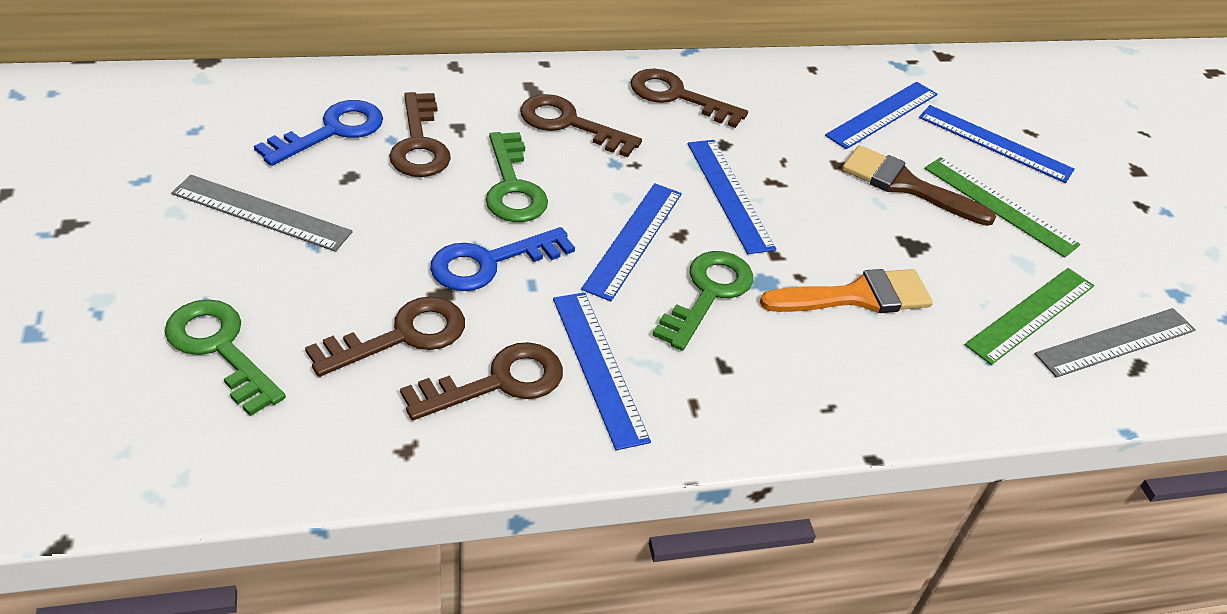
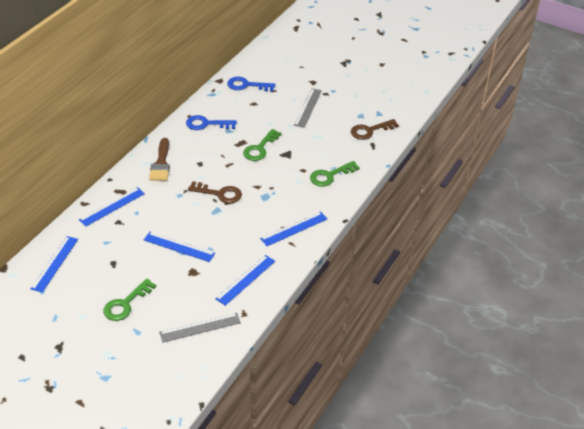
brown key: [305,296,465,377] [389,92,451,177] [400,342,563,420] [520,94,642,157] [631,69,748,128] = 5 -> [188,181,242,204] [351,119,399,140] = 2
green ruler: [924,157,1080,258] [965,268,1094,365] = 2 -> none = 0
orange brush: [760,269,933,313] = 1 -> none = 0

